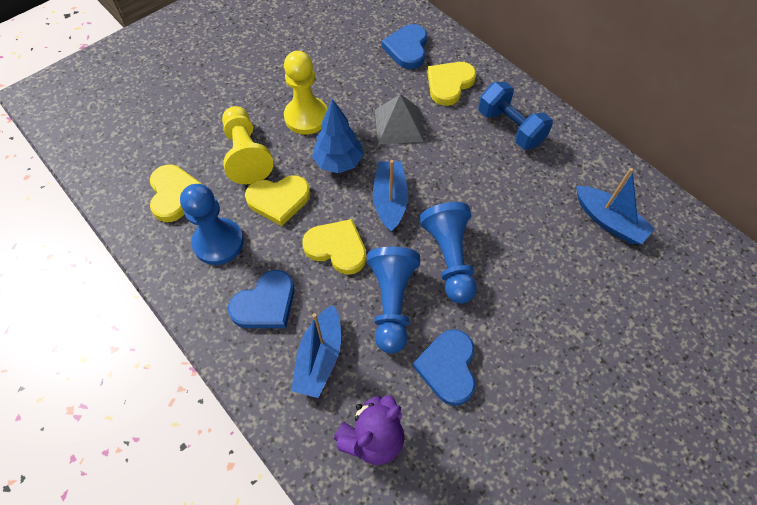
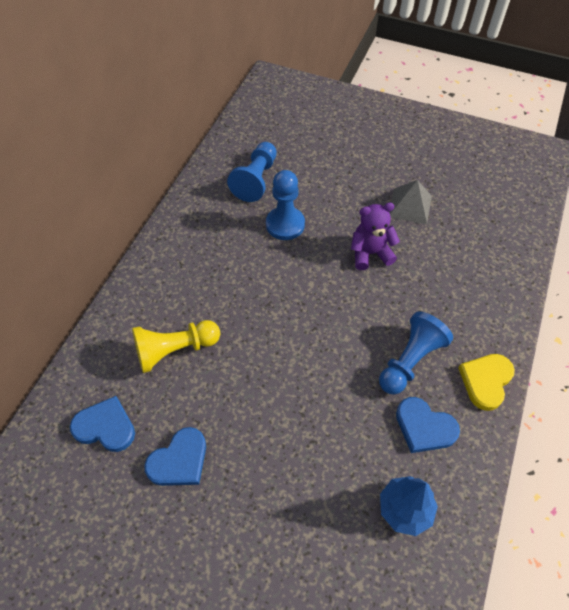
blue boat: [291,305,341,398] [373,160,408,232] [576,168,655,244] = 3 -> none = 0
blue dumbbell: [478,82,553,149] = 1 -> none = 0
yellow heart: [150,165,202,222] [245,175,310,226] [302,219,366,275] [427,62,476,106] = 4 -> [458,354,515,411] = 1
yellow pawn: [222,106,274,184] [284,51,328,135] = 2 -> [132,320,220,373] = 1

